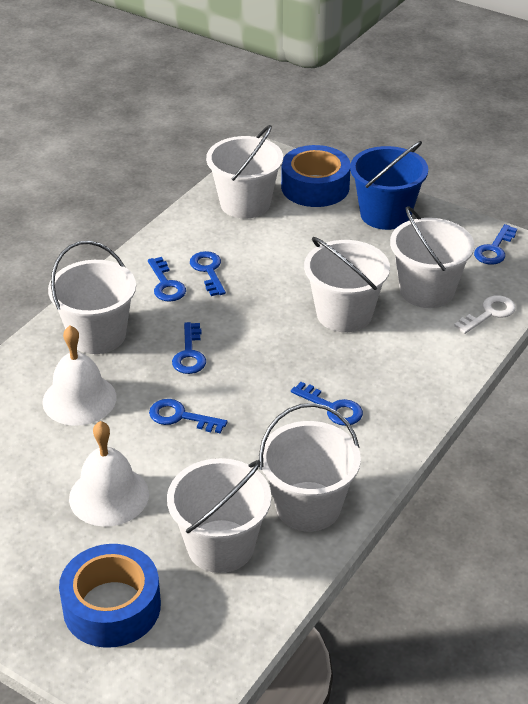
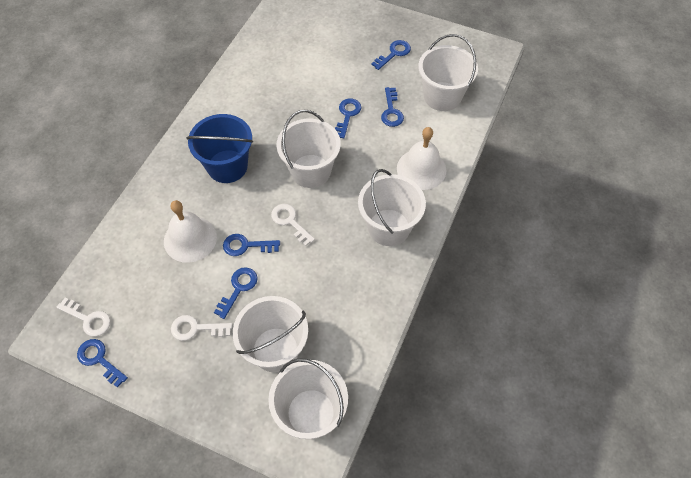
blue tape: [59,544,161,648] [281,145,351,207] = 2 -> none = 0
white bucket: [48,241,136,354] [167,458,271,573] [206,125,283,219] [259,403,361,532] [304,237,390,332] [390,206,474,308] = 6 -> [233,296,308,373] [268,358,348,439] [276,110,341,188] [358,169,426,246] [418,34,478,111] = 5
white key: [454,295,516,334] = 1 -> [56,298,111,337] [171,315,232,341] [271,204,315,246] = 3

